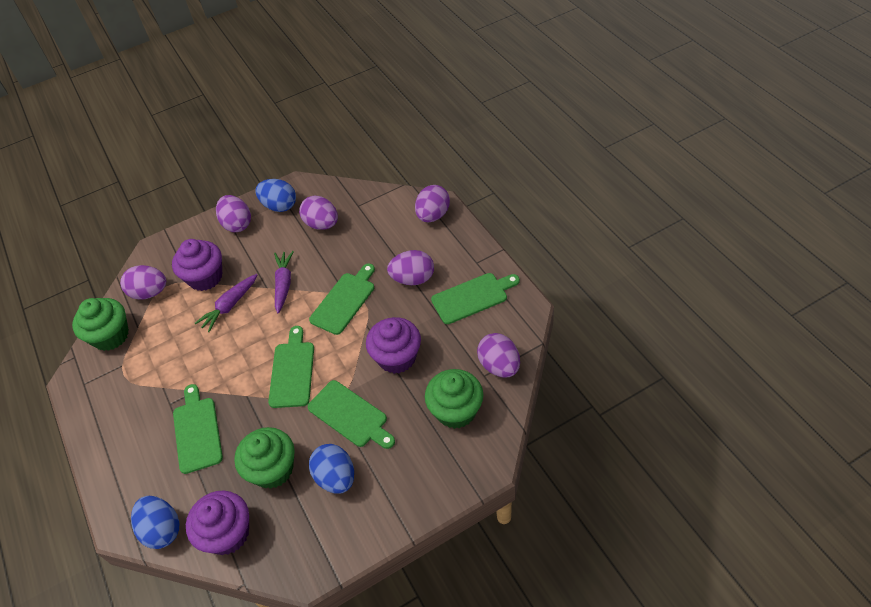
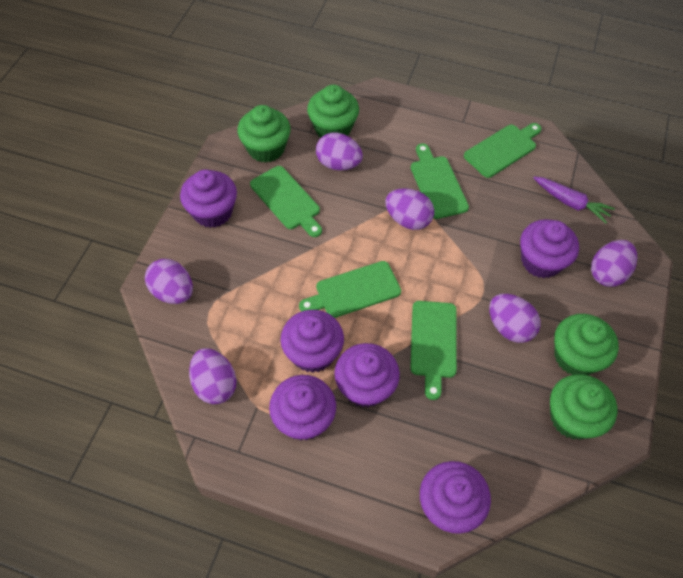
blue egg: [131,496,179,549] [255,179,296,212] [309,444,354,494] = 3 -> none = 0
green cupcake: [72,298,129,351] [234,427,295,489] [425,369,483,429] = 3 -> [237,105,291,163] [307,85,359,137] [550,374,617,439] [554,314,619,375] = 4
purple carrot: [195,274,257,332] [274,251,294,314] = 2 -> [534,177,615,223] = 1
purple cupcake: [172,239,222,291] [186,490,249,555] [366,317,421,374] = 3 -> [180,169,237,228] [269,375,336,440] [280,310,344,373] [334,343,400,407] [420,461,491,534] [520,219,579,278] = 6

